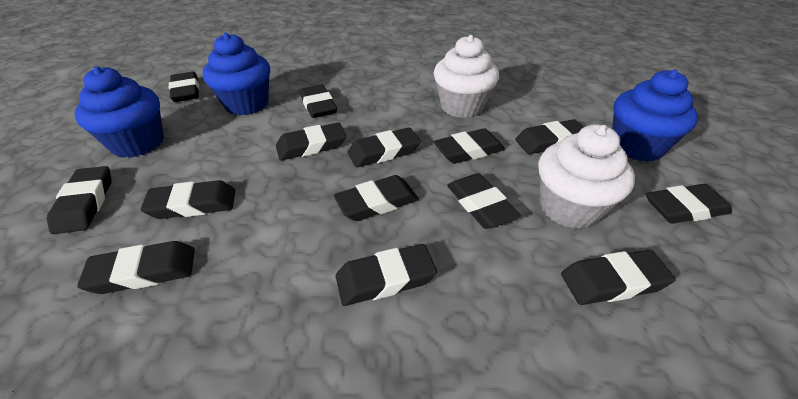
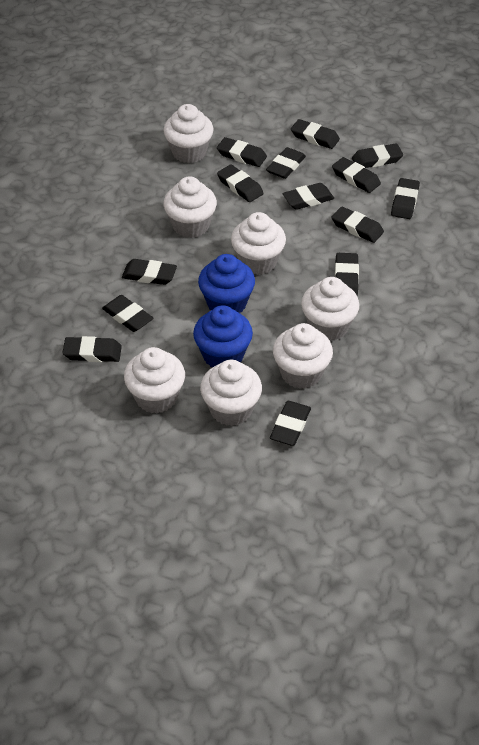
blue cupcake: [74,66,164,158] [203,33,270,115] [612,69,698,162] = 3 -> [193,305,253,367] [198,254,255,313] = 2
white cupcake: [434,35,499,118] [538,124,635,229] = 2 -> [124,347,185,413] [164,104,214,163] [164,176,217,238] [200,360,262,426] [231,212,286,275] [273,323,333,389] [301,277,359,341] = 7

